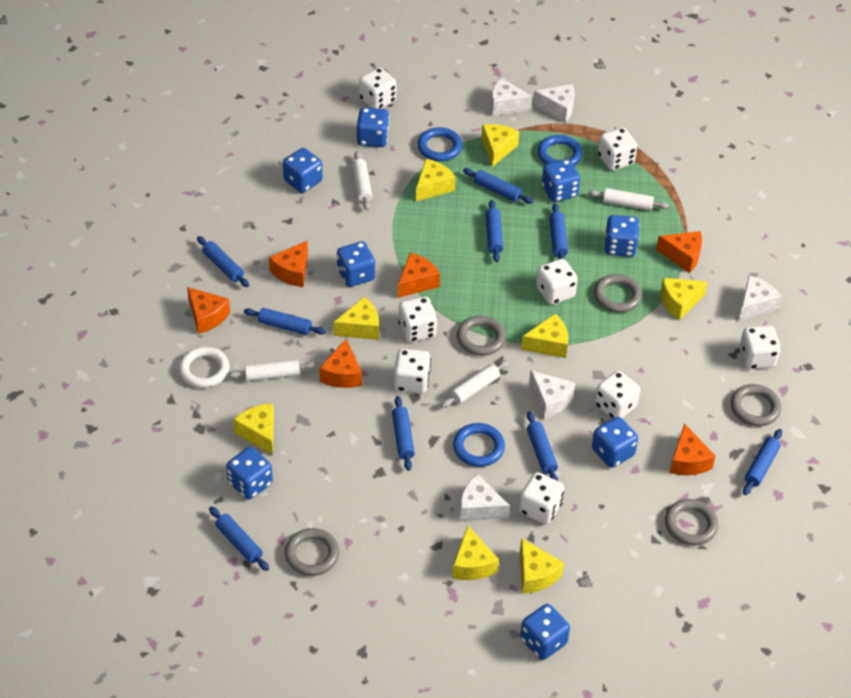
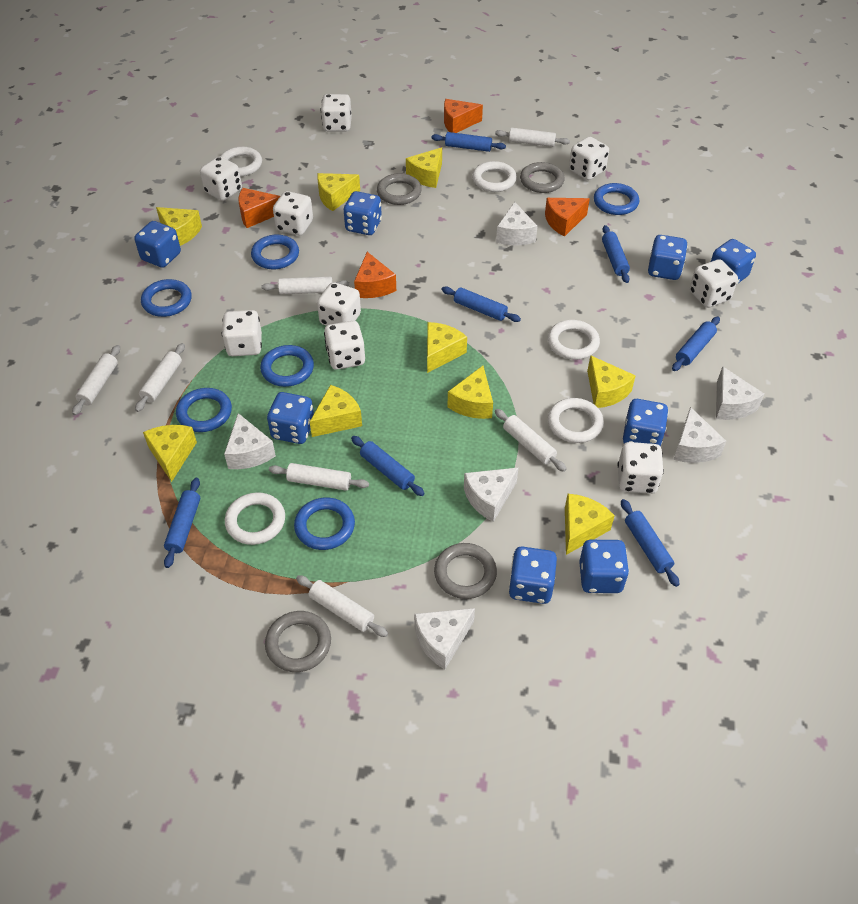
blue ring: [418,127,462,161] [453,423,505,467] [538,135,583,166] = 3 -> [141,279,192,317] [176,388,232,432] [251,235,299,269] [260,345,314,387] [294,498,355,550] [594,183,639,215] = 6
blue rolling pin: [197,236,249,287] [209,506,269,571] [244,308,326,335] [392,396,415,471] [463,168,533,204] [485,200,503,262] [527,411,558,481] [549,203,568,259] [743,429,782,495] = 9 -> [164,478,200,568] [351,436,425,496] [431,132,506,152] [441,287,521,322] [602,225,630,283] [621,499,680,587] [672,317,720,371] = 7
grey ring: [285,528,339,576] [457,316,506,356] [594,274,642,313] [665,499,718,545] [731,384,782,426] = 5 -> [265,611,331,672] [377,173,422,205] [434,543,497,599] [520,162,565,193] = 4
orange cheese: [187,287,230,334] [269,240,308,287] [319,339,362,388] [398,252,440,298] [656,231,702,273] [670,424,716,475] = 6 -> [239,188,280,228] [354,252,396,298] [444,99,483,133] [545,198,590,237] = 4
white cheese: [460,474,510,521] [491,78,533,116] [529,370,575,419] [533,84,575,123] [738,275,782,321] = 5 -> [224,413,276,469] [414,608,475,669] [464,467,519,522] [496,202,538,245] [673,407,726,463] [716,366,764,420] = 6
white dice: [359,68,397,109] [394,349,431,393] [398,297,437,342] [519,472,564,524] [536,259,578,305] [595,371,640,419] [598,128,637,171] [739,325,781,369] = 8 -> [200,156,242,201] [222,310,262,356] [273,191,313,235] [317,282,361,326] [321,94,352,131] [324,321,365,370] [569,137,609,180] [618,442,664,494] [690,259,738,308] = 9
white ring: [179,347,230,388] = 1 -> [220,147,262,177] [225,492,285,545] [472,161,517,192] [548,320,600,360] [548,398,604,443] = 5
white rolling pin: [228,359,316,381] [352,151,372,210] [441,360,509,408] [588,188,669,211] = 4 -> [72,345,120,415] [135,343,185,412] [261,277,349,294] [269,463,369,491] [296,575,388,637] [495,128,570,147] [495,409,567,472] = 7
yellow cheese: [233,403,274,455] [333,297,379,340] [416,159,456,201] [452,526,499,580] [481,124,519,167] [520,538,564,594] [521,314,568,358] [660,278,708,320] = 8 -> [143,425,197,482] [156,207,202,246] [310,385,362,437] [317,173,360,211] [406,147,442,188] [427,322,467,373] [448,366,493,419] [565,494,615,555] [587,355,636,408] = 9

